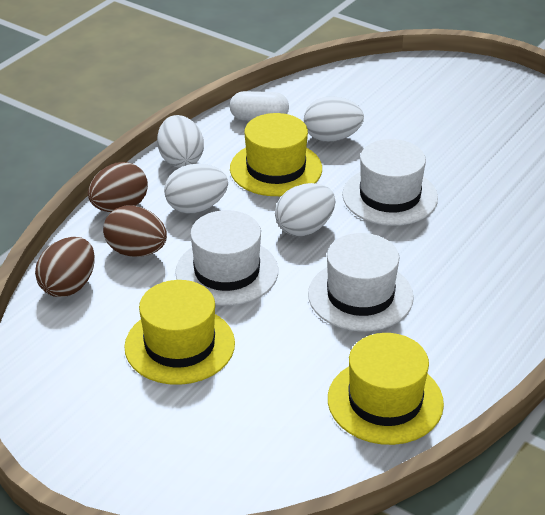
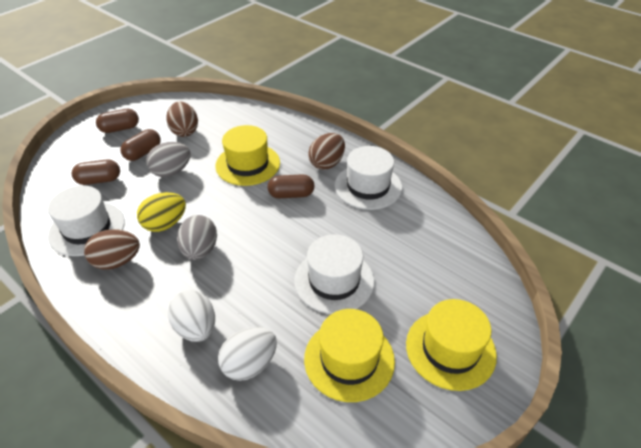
brown capsule: none = 0 -> [72,160,120,185] [96,109,139,133] [120,129,161,161] [268,174,315,198] = 4
grey egg: none = 0 -> [147,142,191,177] [177,215,217,260] = 2
white capsule: [230,91,289,121] = 1 -> none = 0
white egg: [157,115,204,168] [164,164,228,214] [275,183,335,236] [304,96,364,142] = 4 -> [168,290,215,342] [218,327,277,381] = 2
yellow egg: none = 0 -> [137,192,186,232] = 1

